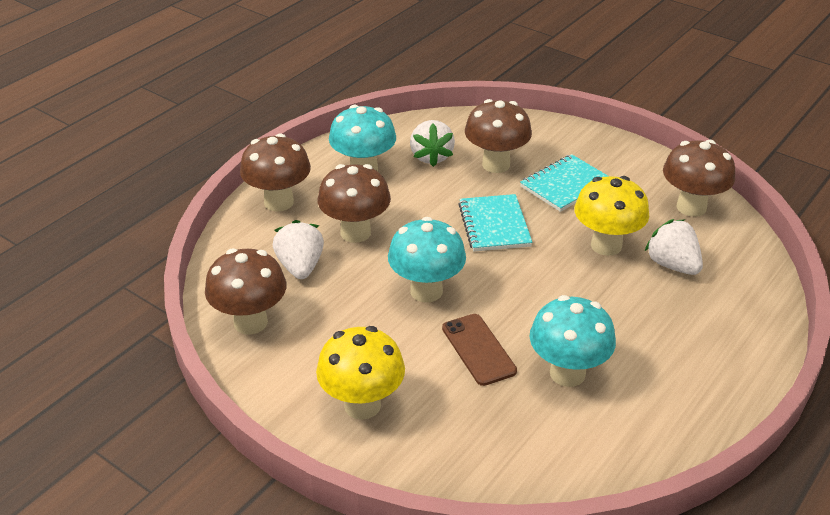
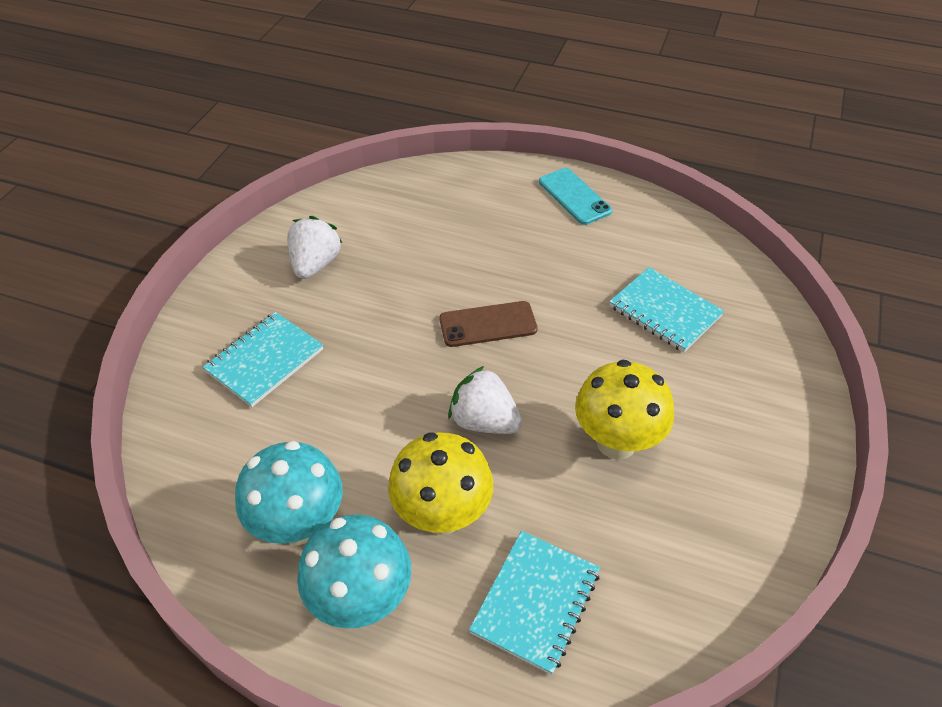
brown mushroom: [205,248,286,335] [240,134,311,212] [318,164,391,243] [465,99,532,173] [663,140,735,217] = 5 -> none = 0
turquoise mushroom: [329,105,396,171] [388,217,466,302] [530,295,616,387] = 3 -> [235,441,343,545] [297,515,411,629] = 2
turquoise notebook: [458,194,533,251] [520,154,608,212] = 2 -> [203,312,323,407] [469,531,600,675] [609,267,724,352] = 3
turquoise phone: none = 0 -> [539,168,612,225] = 1
white strawberry: [273,220,324,279] [410,120,455,167] [645,219,703,275] = 3 -> [287,216,342,279] [448,366,522,434] = 2

